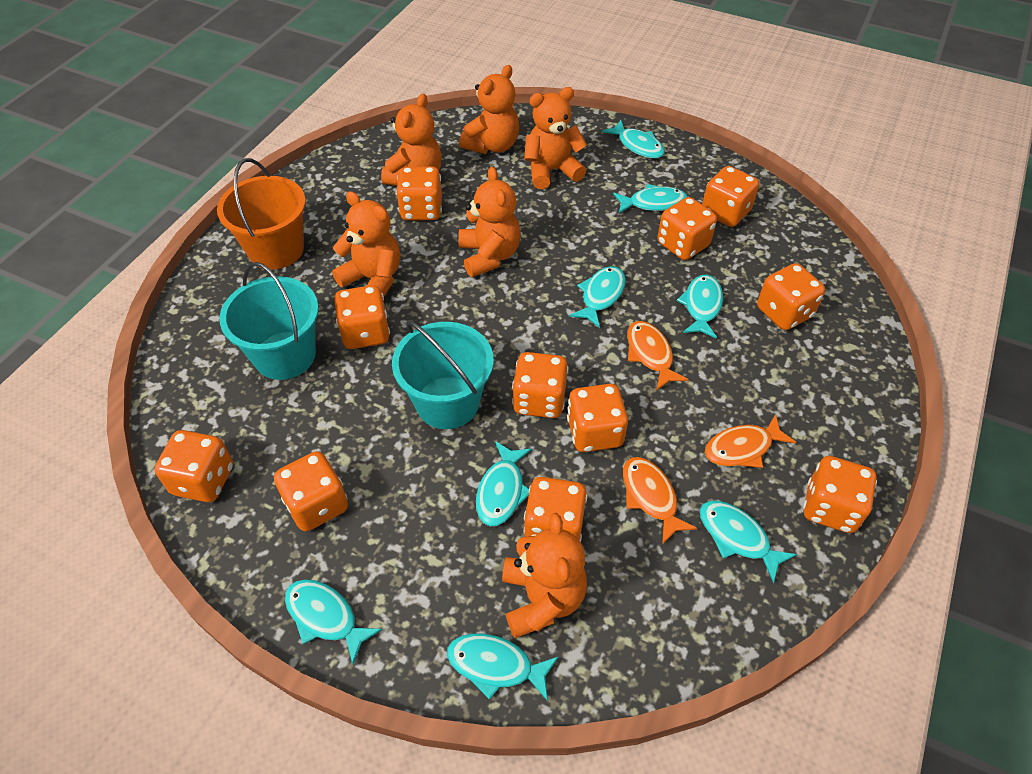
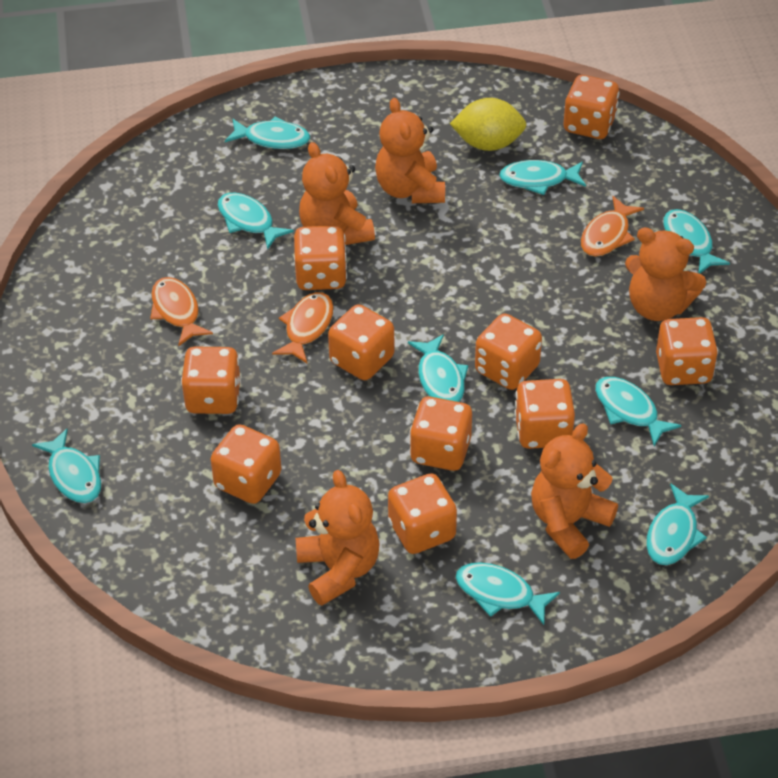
orange bucket: [217,158,306,270] = 1 -> none = 0
orange dice: [155,430,233,502] [274,451,348,531] [335,285,390,349] [396,167,442,221] [512,352,568,418] [524,477,587,542] [567,384,628,452] [657,197,717,260] [702,166,759,227] [757,263,825,330] [803,456,877,533] = 11 -> [181,347,241,414] [211,424,281,504] [294,225,347,290] [328,304,395,380] [388,473,457,554] [410,397,472,471] [475,313,542,390] [514,379,575,449] [564,75,620,139] [656,317,718,385] = 10
orange teddy bear: [332,191,400,296] [381,94,441,186] [458,166,521,277] [459,65,520,154] [502,513,587,638] [524,87,587,189] = 6 -> [295,470,380,606] [299,142,375,245] [375,98,445,203] [531,423,618,559] [625,227,706,321] = 5
turquoise bucket: [219,262,319,380] [392,320,494,429] = 2 -> none = 0
turquoise fish: [285,579,382,664] [447,633,559,701] [476,441,532,526] [569,266,626,328] [602,120,665,159] [613,184,688,213] [677,275,723,339] [700,501,797,583] = 8 -> [32,429,101,503] [218,193,294,249] [225,116,310,149] [408,334,468,402] [455,562,560,625] [499,160,586,195] [595,377,681,446] [646,483,709,565] [663,209,730,274] = 9
yellow lemon: none = 0 -> [450,98,527,151] = 1

